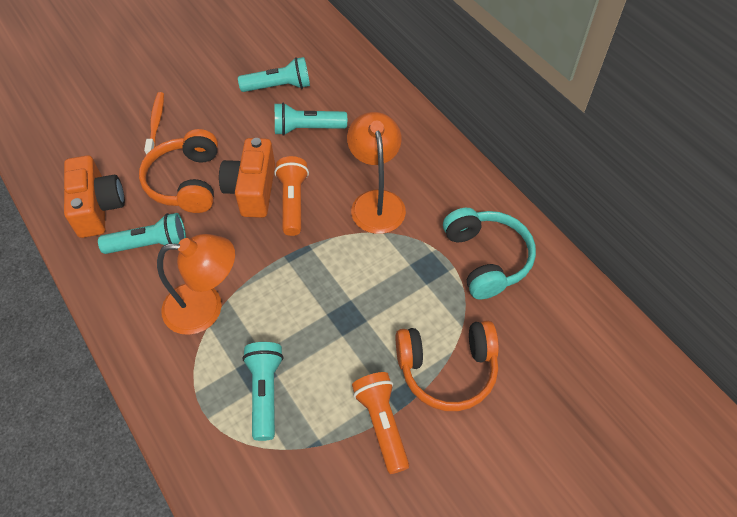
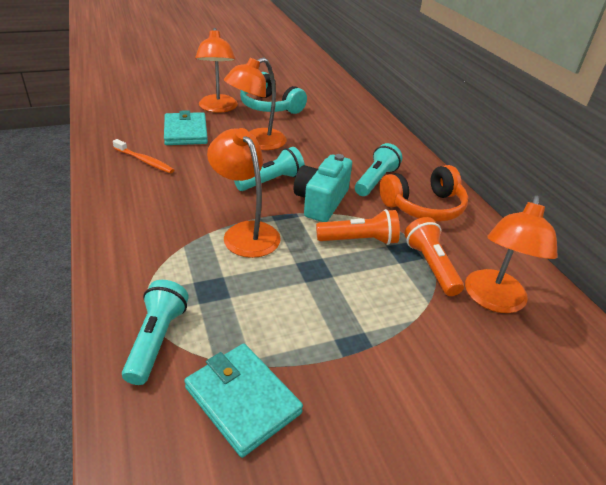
orange camera: [64,155,125,238] [219,138,275,218] = 2 -> none = 0
orange headphones: [139,129,218,213] [396,320,499,411] = 2 -> [380,165,468,222] = 1
orange lamp: [157,234,235,335] [347,112,406,234] = 2 -> [195,28,238,113] [207,128,281,258] [224,57,287,150] [465,195,558,313] = 4
turquoise camera: none = 0 -> [294,154,352,222] = 1
turquoise flashlight: [98,213,186,254] [238,57,310,92] [242,342,283,441] [275,103,347,136] = 4 -> [122,280,189,385] [234,147,305,191] [355,143,402,196] = 3
turquoise wallet: none = 0 -> [164,110,208,145] [184,343,303,458] = 2

